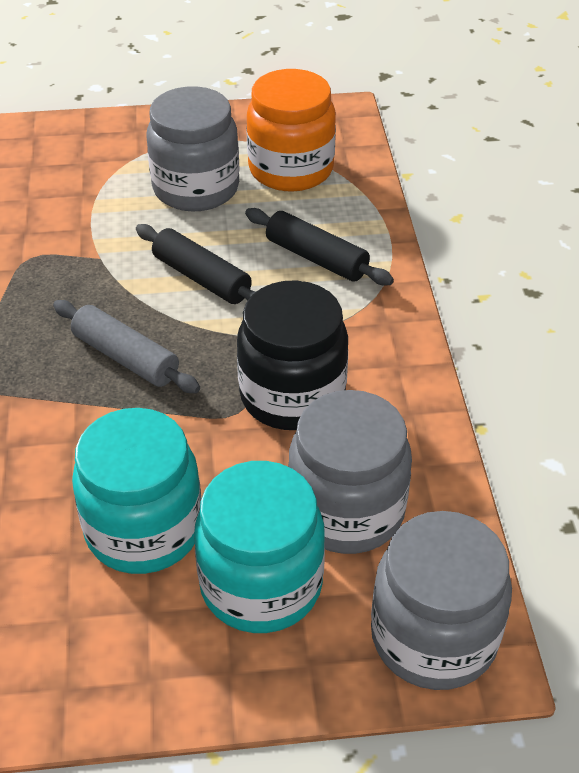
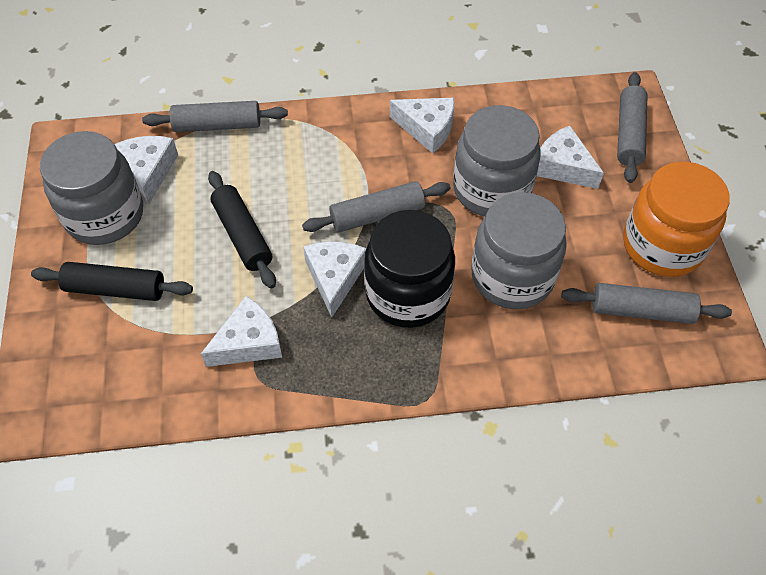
grey rolling pin: [53,300,200,393] = 1 -> [142,101,288,132] [302,181,450,232] [561,283,732,324] [617,72,648,183] = 4
turquoise jar: [72,408,201,574] [194,461,325,633] = 2 -> none = 0
white cheese: none = 0 -> [115,136,178,204] [201,296,282,367] [303,241,366,317] [390,98,454,153] [537,126,604,189] = 5

